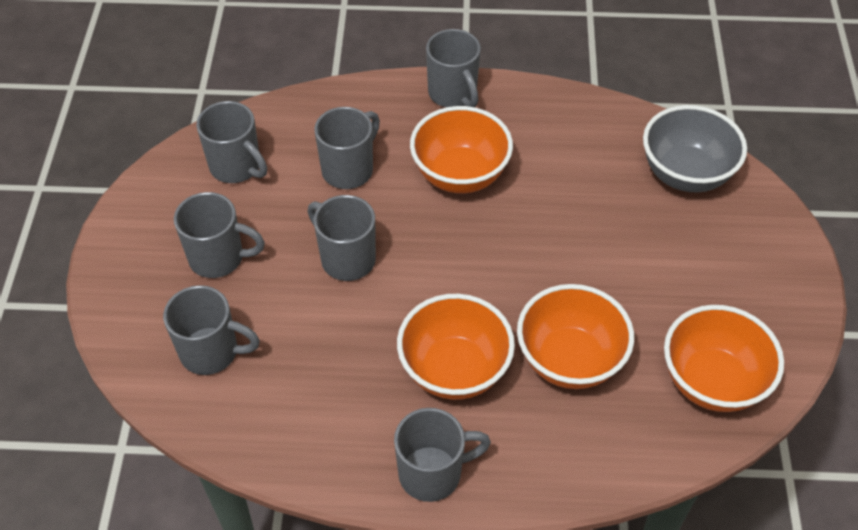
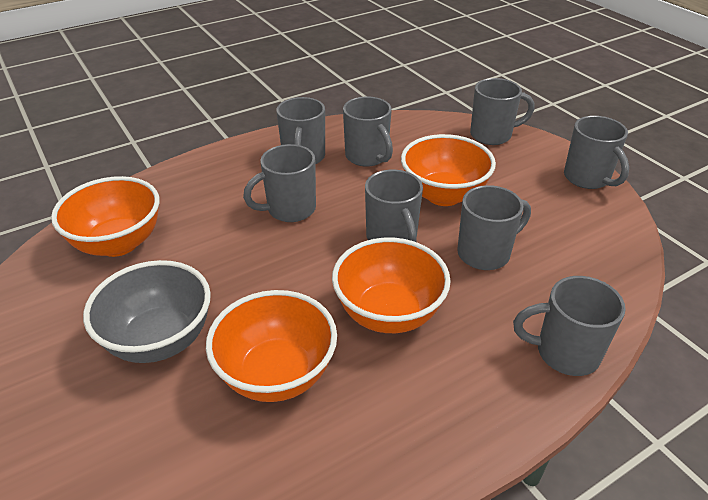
grey mug: [163,285,260,375] [174,192,265,278] [196,101,267,183] [308,195,376,281] [314,107,380,189] [394,408,491,502] [426,29,481,107] = 7 -> [243,144,316,222] [276,97,325,165] [343,97,393,167] [365,170,423,242] [457,185,531,270] [470,78,535,145] [513,276,626,376] [564,116,629,189] = 8

